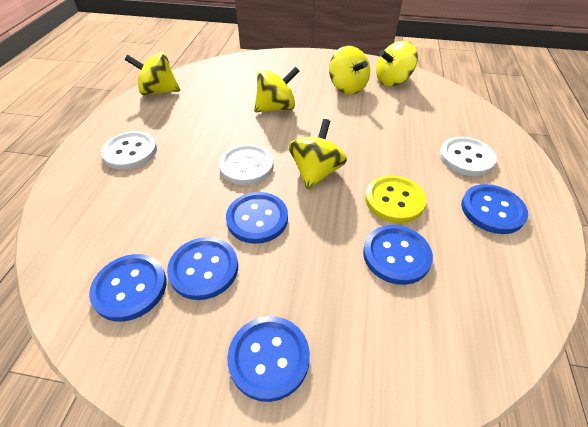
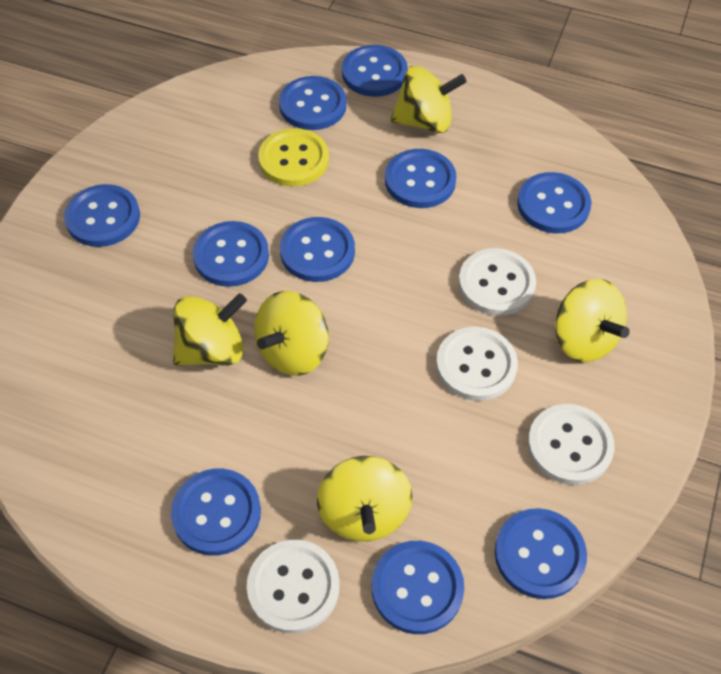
blue button: [89,254,166,322] [167,237,238,300] [226,192,288,244] [227,316,310,402] [363,225,433,285] [461,184,528,234] = 6 -> [64,184,140,247] [171,469,261,555] [193,221,269,287] [279,76,347,130] [280,217,355,282] [342,45,408,97] [372,541,464,634] [385,149,457,208] [495,508,587,599] [517,172,591,233] = 10
white button: [101,131,157,170] [219,144,274,185] [439,137,497,176] = 3 -> [247,540,340,633] [436,327,518,401] [458,248,536,316] [528,404,615,485] = 4

